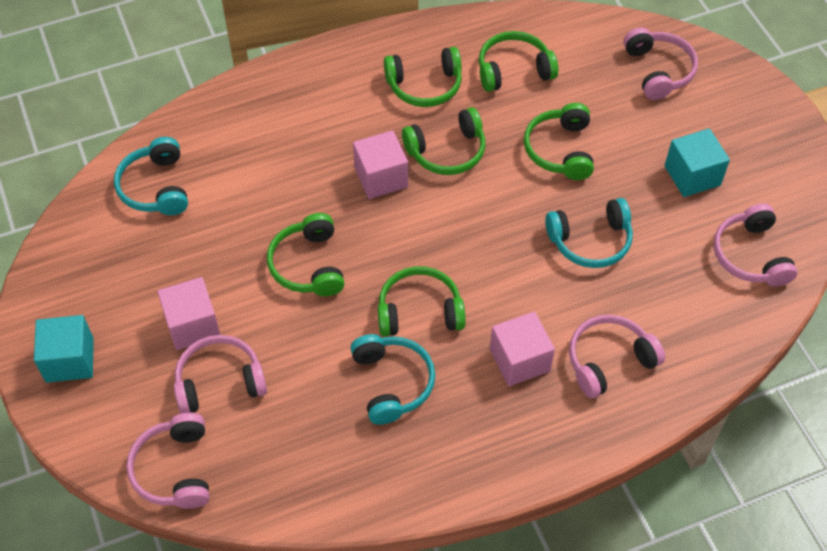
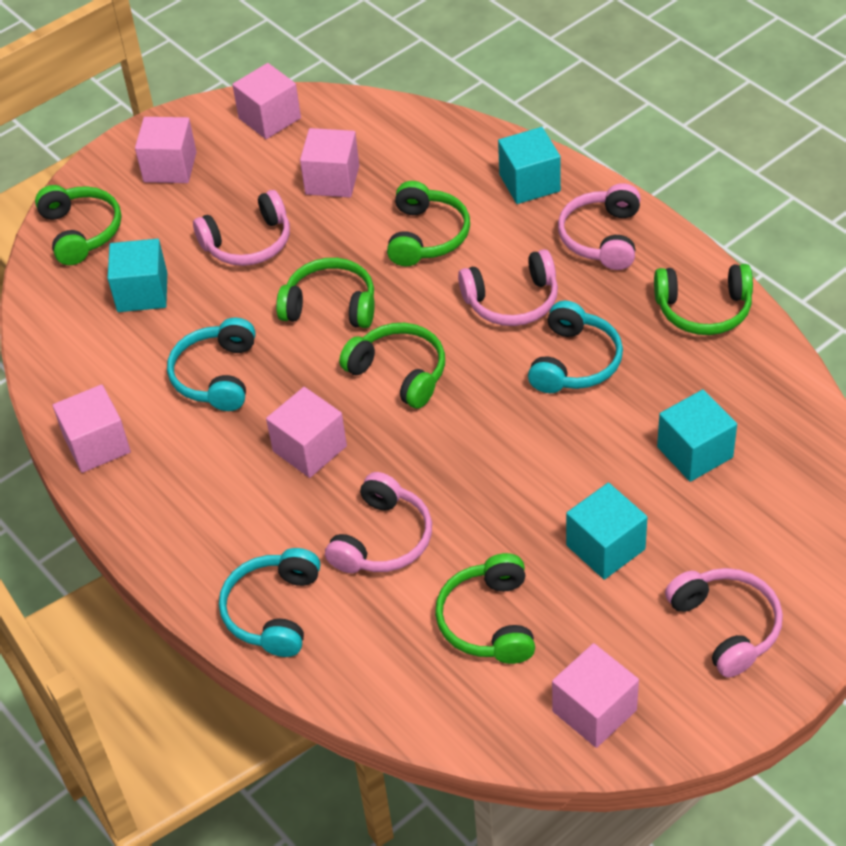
pink cube: [157,277,220,350] [353,130,408,199] [490,311,555,386] = 3 -> [53,384,131,473] [135,117,197,183] [232,63,301,139] [266,387,347,478] [300,128,359,197] [552,643,639,748] = 6
turquoise cube: [34,315,94,383] [665,128,730,197] = 2 -> [107,239,167,312] [498,127,561,204] [566,483,648,580] [657,389,737,482] = 4

